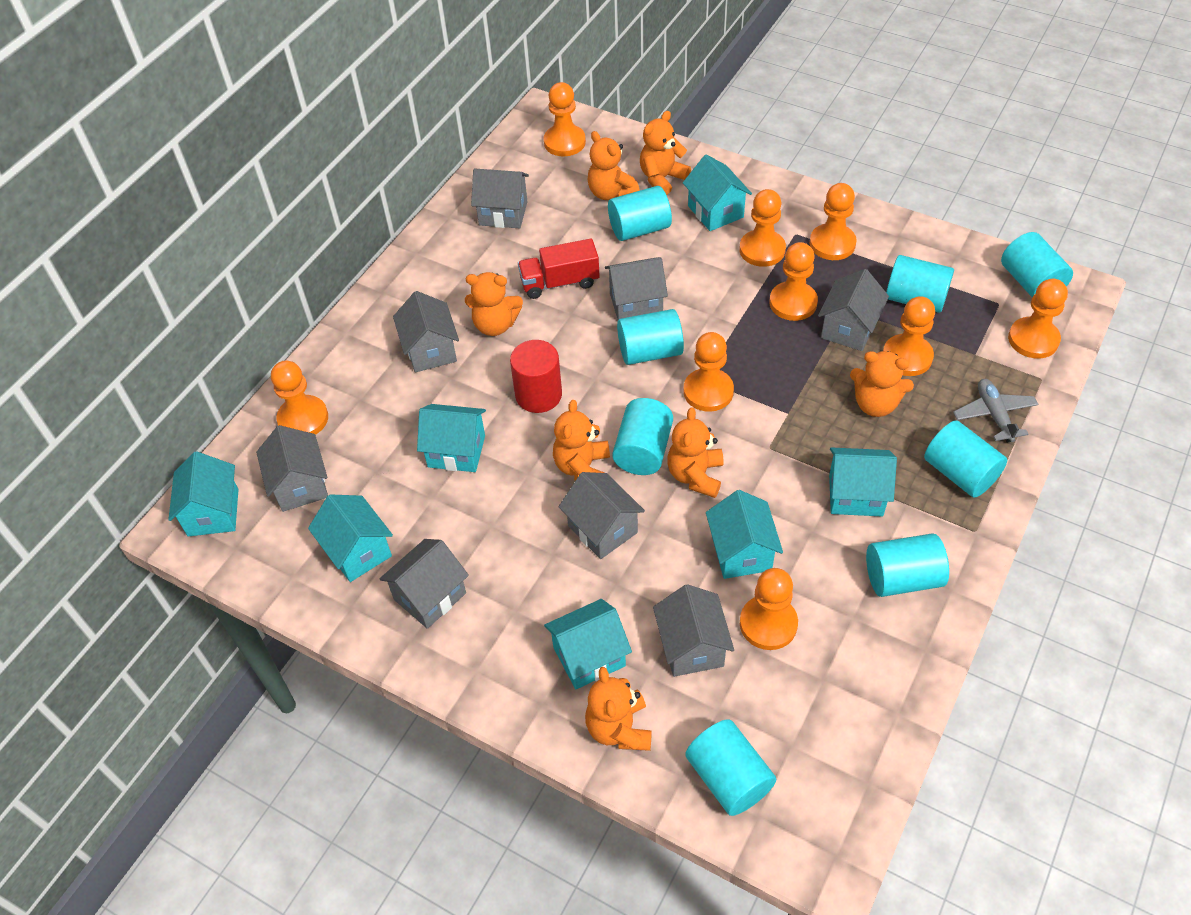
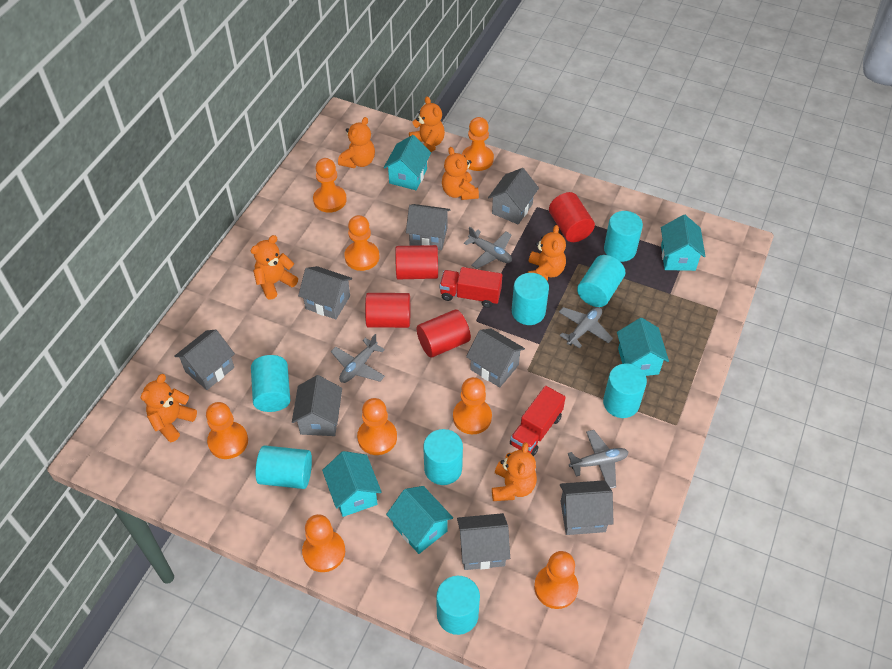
grey plane: [953,379,1039,443] = 1 -> [331,334,385,383] [464,227,512,269] [559,307,613,348] [568,430,629,488] = 4
orange pawn: [271,361,328,435] [544,82,586,157] [683,332,734,412] [739,189,786,267] [740,568,798,650] [769,242,818,321] [810,183,857,260] [883,296,935,376] [1008,279,1068,358] = 9 -> [206,402,248,459] [302,514,345,572] [313,158,347,213] [344,215,379,271] [357,398,397,455] [453,377,492,434] [462,117,494,171] [534,551,578,609] = 8
red cylinder: [510,340,562,413] = 1 -> [365,293,410,328] [395,245,438,279] [417,309,471,358] [549,192,595,242] = 4
red truck: [518,239,600,299] = 1 -> [439,267,502,308] [510,386,566,456] = 2
turquoise house: [168,451,238,537] [308,494,393,582] [417,404,486,472] [544,599,632,689] [683,154,752,231] [706,490,783,579] [829,447,897,517] = 7 -> [322,451,382,517] [384,135,431,190] [386,486,453,554] [617,318,669,376] [661,215,706,271] = 5

